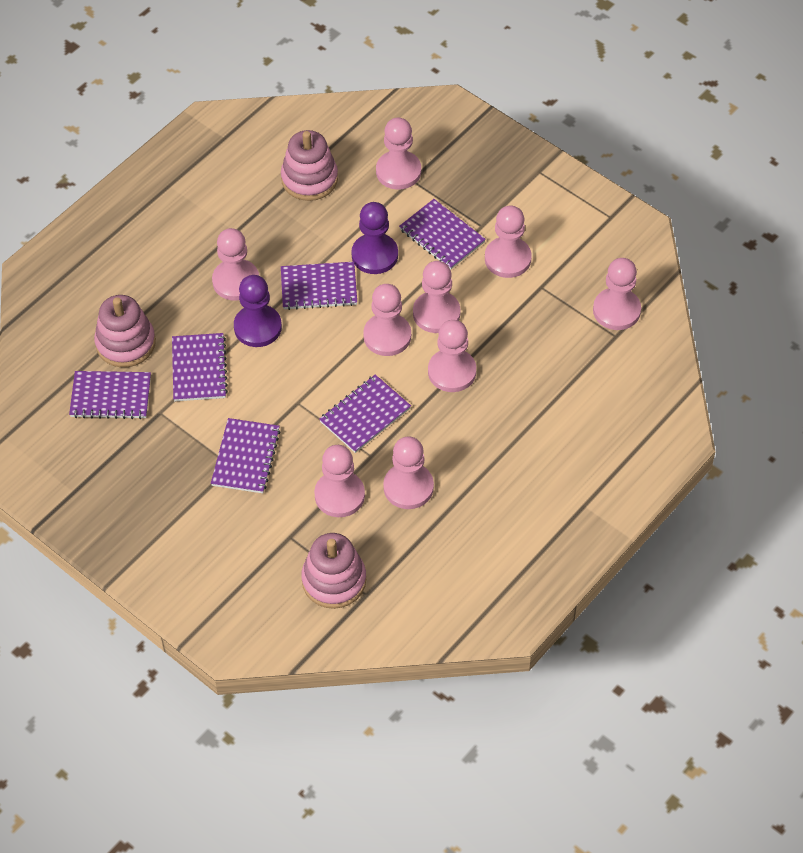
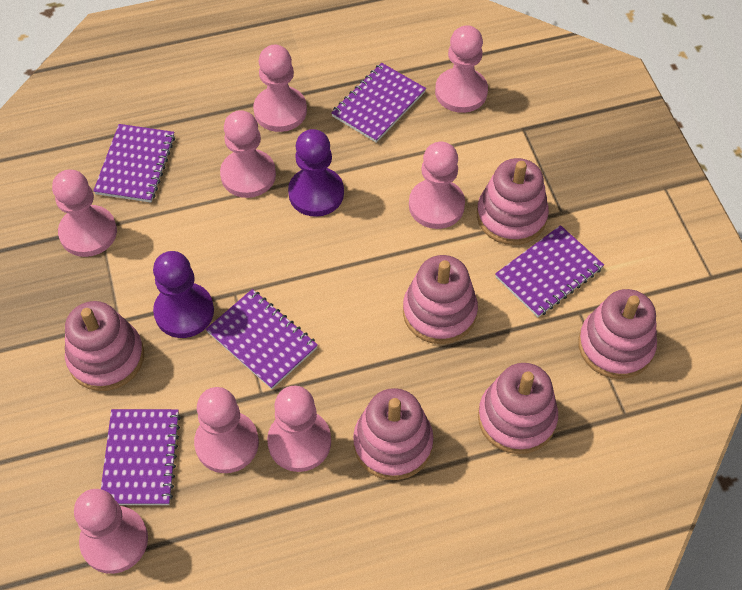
pink pawn: [212,228,259,301] [314,445,365,517] [363,284,411,356] [376,117,421,189] [383,436,434,509] [413,261,460,333] [428,320,476,392] [485,205,532,278] [593,258,641,330] = 9 -> [52,170,117,257] [74,489,148,574] [194,387,259,473] [220,110,276,198] [253,45,307,132] [267,386,331,472] [409,141,465,229] [435,25,488,113] = 8
pink stacking toy: [94,295,156,367] [281,130,338,201] [301,533,366,609] = 3 -> [65,301,144,391] [353,388,434,480] [403,255,478,344] [477,158,549,245] [478,363,558,454] [578,289,657,379] = 6
purple notebook: [69,371,151,419] [172,333,228,401] [211,418,280,493] [281,262,357,310] [319,375,411,453] [399,199,486,269] = 6 -> [93,124,175,203] [101,409,181,505] [206,289,318,389] [331,63,426,143] [495,225,604,317] = 5

